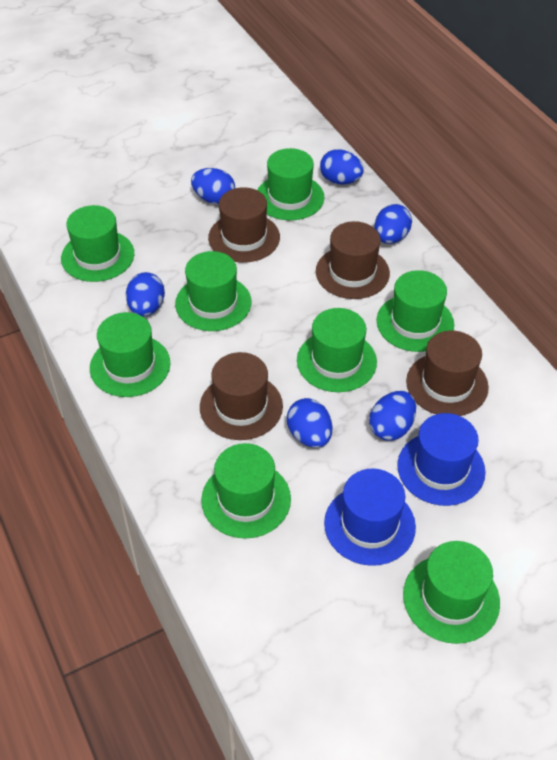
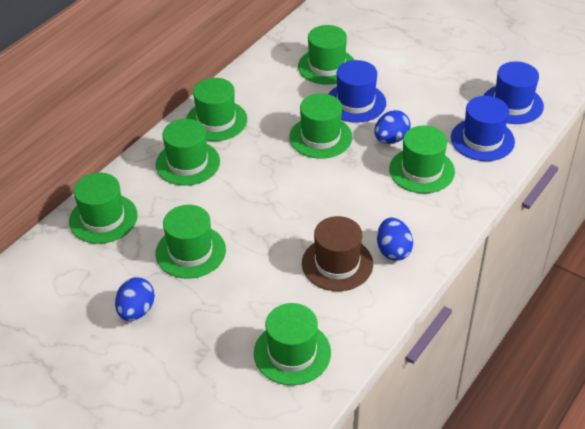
blue egg: [126,272,165,316] [191,168,235,204] [287,398,332,448] [320,149,364,184] [369,391,416,441] [374,204,412,244] = 6 -> [115,277,155,321] [374,110,411,144] [377,218,413,261] = 3
blue hat: [324,469,416,566] [397,413,486,506] = 2 -> [329,60,386,123] [451,96,515,161] [483,61,544,124] = 3
brown hat: [200,352,283,440] [208,187,280,262] [316,221,390,299] [406,331,489,416] = 4 -> [302,216,373,291] = 1

